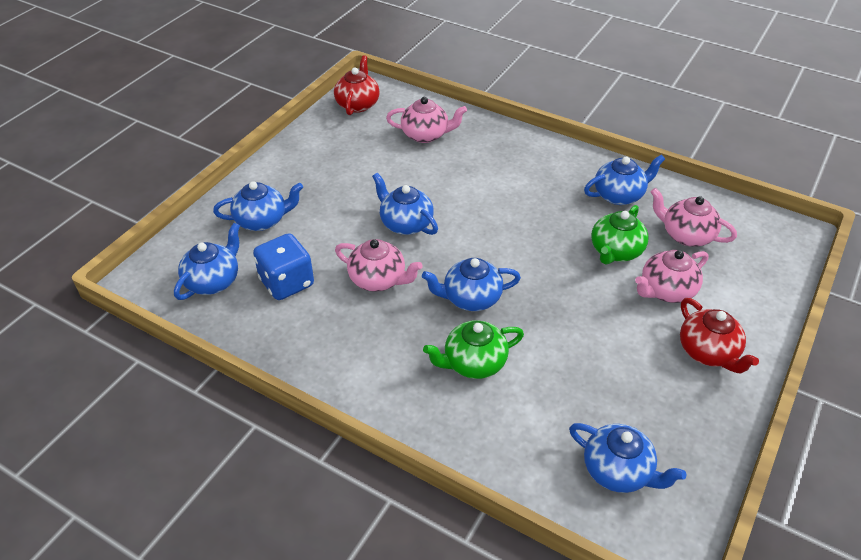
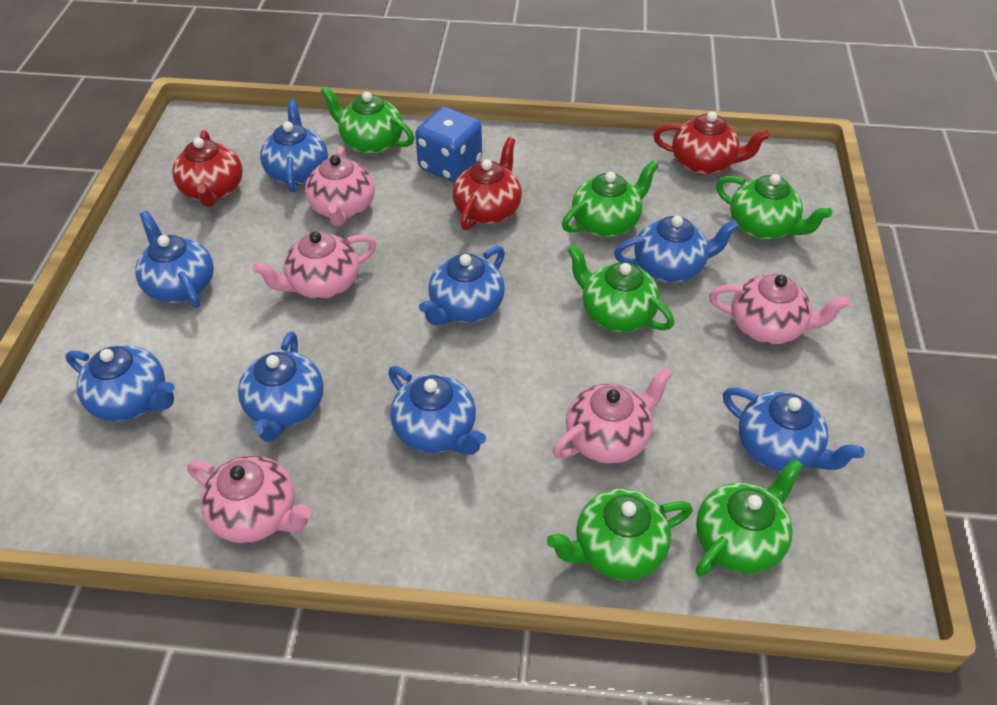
blue teapot: [174,223,240,300] [213,181,303,231] [372,173,438,235] [422,258,521,311] [569,423,686,493] [584,155,665,205] = 6 -> [65,345,175,422] [135,211,214,308] [238,332,323,442] [260,99,328,192] [388,366,486,455] [419,246,505,325] [614,216,739,283] [723,387,865,471] = 8
green teapot: [423,320,524,379] [591,205,648,265] = 2 -> [320,86,414,154] [547,489,693,580] [562,160,658,237] [567,244,674,332] [696,458,803,577] [716,174,832,239] = 6
pink teapot: [335,239,423,292] [386,97,467,143] [635,250,708,303] [651,188,737,247] = 4 -> [187,455,312,543] [253,231,376,299] [305,146,375,226] [553,367,672,464] [709,274,850,345] = 5
red teapot: [334,55,380,115] [680,298,759,374] = 2 -> [172,130,243,207] [452,137,522,230] [653,111,770,175] = 3

